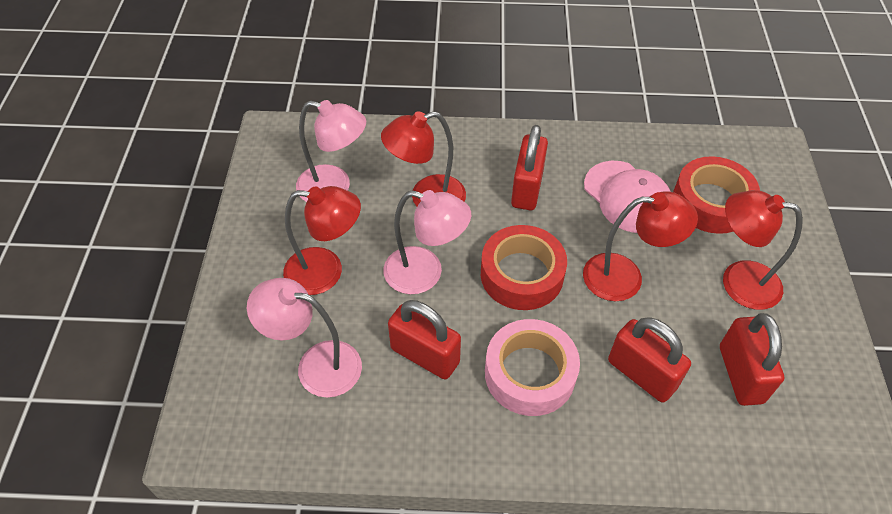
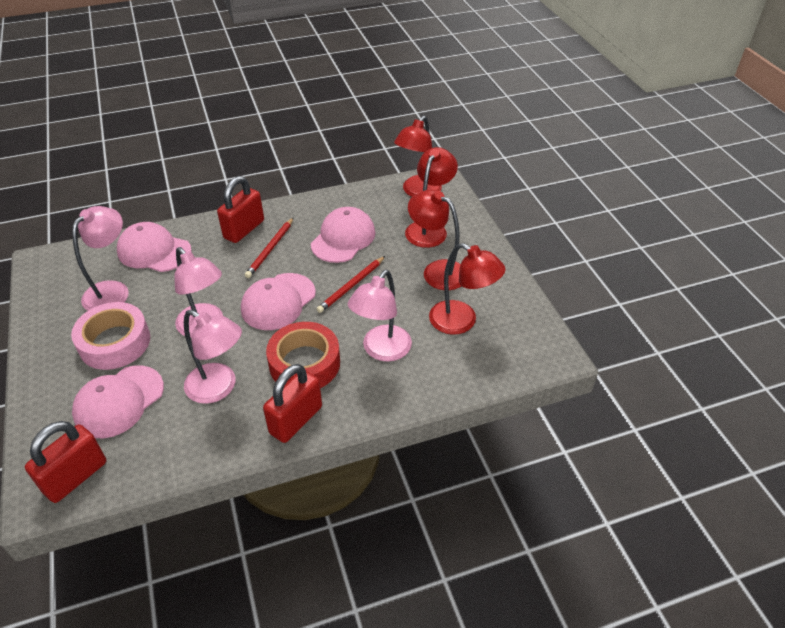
pink cap: [584,161,671,233] = 1 -> [72,365,164,438] [117,222,192,272] [241,273,316,330] [311,207,375,263] = 4
pink lamp: [247,278,362,398] [296,100,366,202] [383,190,471,294] = 3 -> [72,206,129,311] [174,247,223,338] [184,310,242,404] [348,270,412,362] = 4
red padlock: [388,300,461,379] [511,125,548,210] [608,317,691,403] [720,313,784,406] = 4 -> [25,421,106,503] [217,176,264,243] [263,364,322,443] = 3
red pencil: none = 0 -> [245,217,294,278] [317,256,385,313] = 2
red tape: [481,225,567,310] [673,156,760,234] = 2 -> [266,322,340,388] = 1

